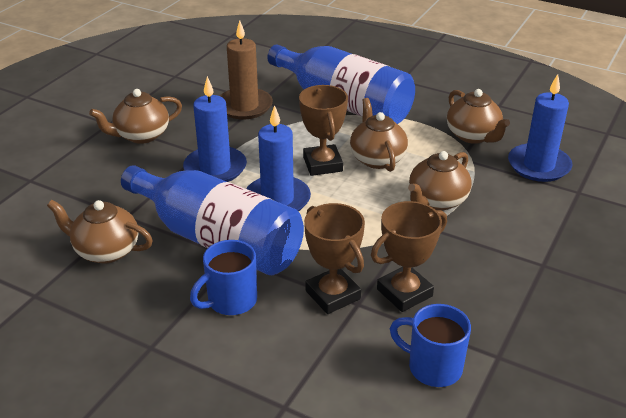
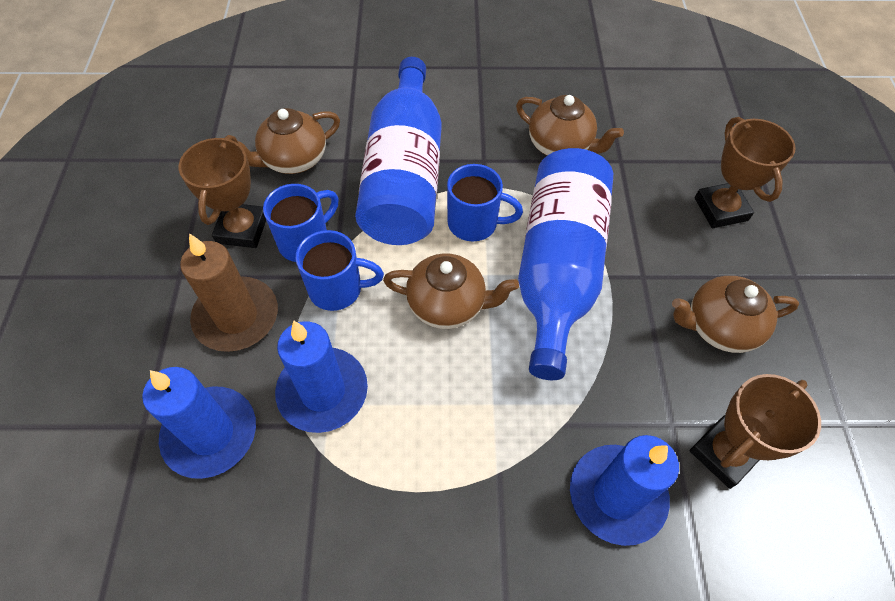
blue mug: [190,240,257,315] [390,304,471,387] = 2 -> [263,184,339,262] [296,230,384,311] [447,164,523,241] = 3
brown teapot: [47,200,153,263] [89,89,182,144] [350,98,408,172] [408,151,471,211] [447,89,510,144] = 5 -> [238,108,340,174] [383,253,519,329] [516,95,624,156] [672,276,799,353] = 4

